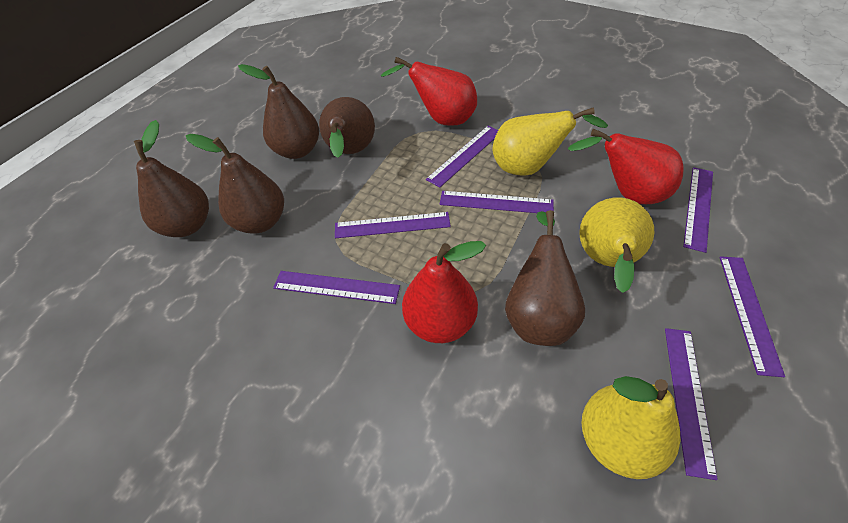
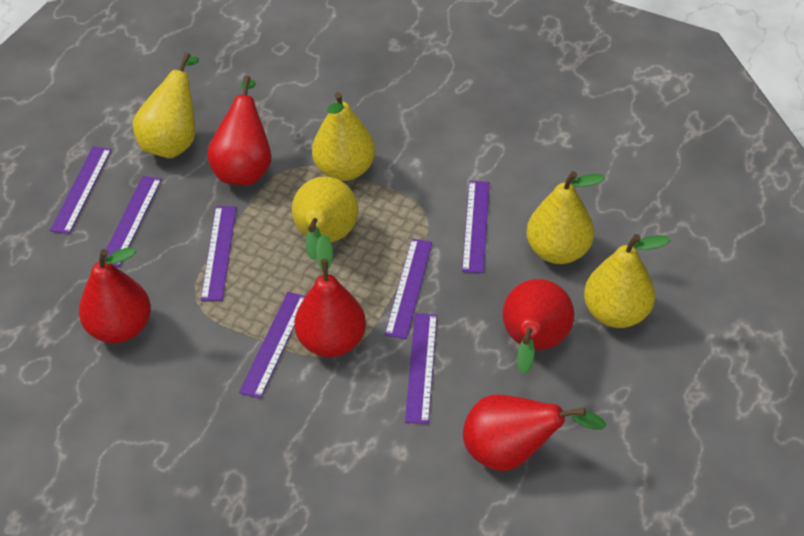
brown pear: [134,120,209,237] [186,134,284,234] [238,64,319,159] [319,97,375,158] [505,210,585,346] = 5 -> none = 0
red pear: [381,57,477,126] [402,241,486,343] [568,129,683,204] = 3 -> [79,247,151,343] [207,76,271,185] [295,234,366,357] [463,394,606,471] [503,279,574,374] = 5
yellow pear: [492,107,608,176] [579,197,655,293] [582,376,680,479] = 3 -> [133,52,199,158] [292,176,358,260] [312,92,375,181] [526,171,605,264] [584,234,671,328] = 5

